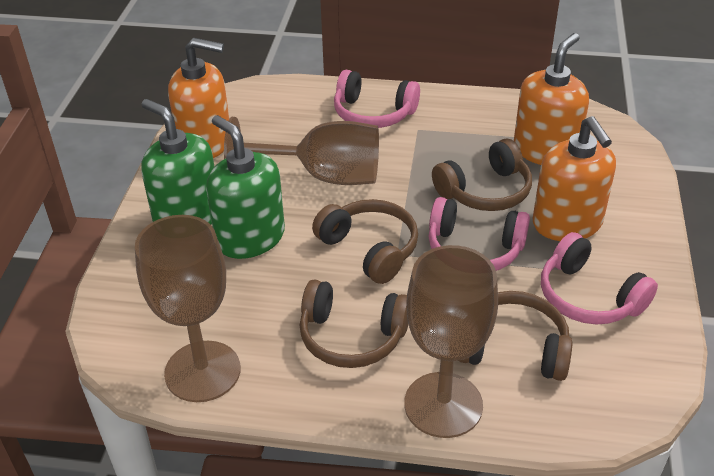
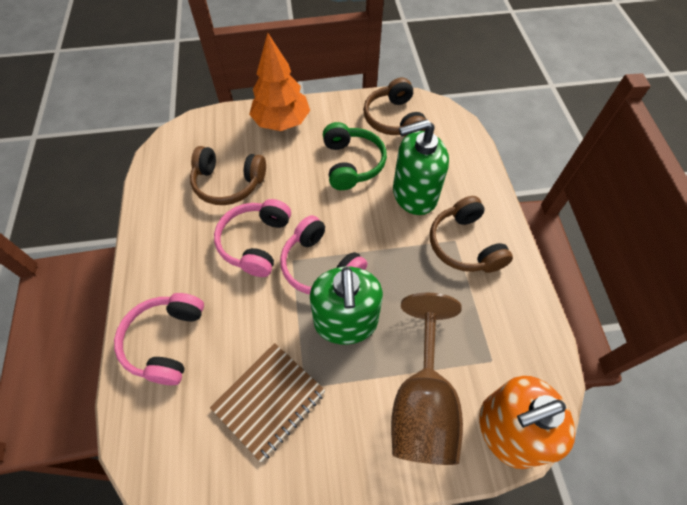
brown goblet: [135,215,241,402] [224,117,379,185] [404,245,498,438] = 3 -> [391,293,463,465] = 1
brown headphones: [300,279,408,368] [312,199,418,284] [432,139,532,211] [458,291,573,381] = 4 -> [190,146,266,205] [363,78,426,137] [430,196,513,273] = 3
brown notebook: none = 0 -> [210,343,325,463] = 1
green headphones: none = 0 -> [323,122,387,190] = 1
orange soap dispenser: [168,38,229,158] [514,33,589,165] [533,116,616,241] = 3 -> [479,376,575,469] = 1
orange tree: none = 0 -> [249,33,310,131] = 1

